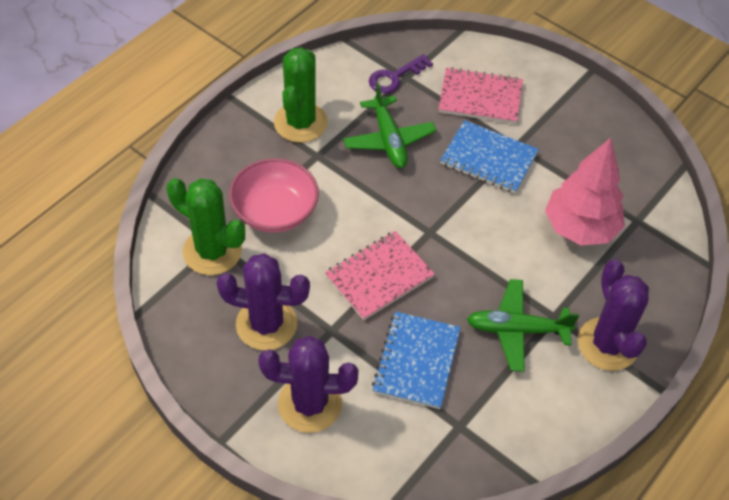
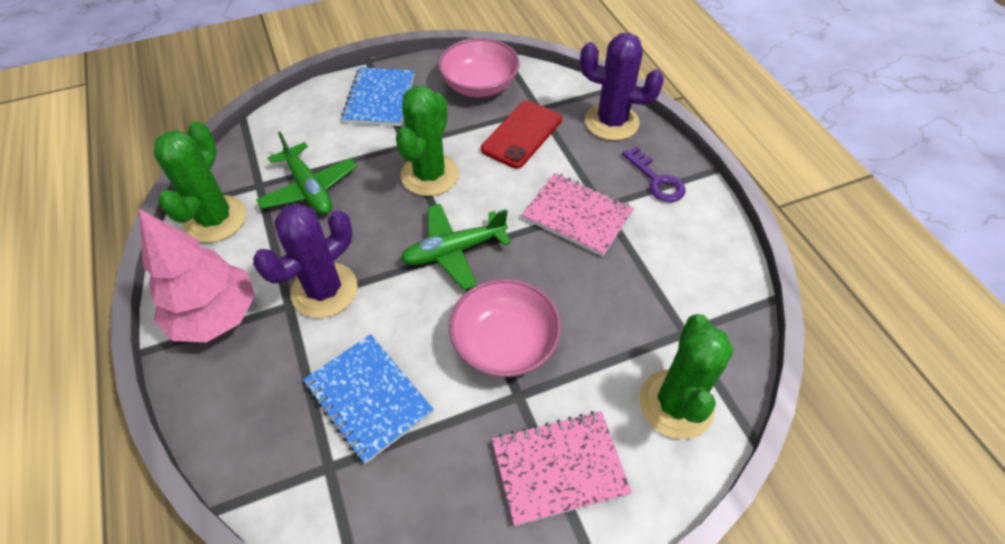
green cactus: [167,178,245,275] [274,47,328,143] = 2 -> [154,121,246,243] [396,86,459,196] [639,314,734,439] = 3
pink bowl: [229,158,319,233] = 1 -> [438,38,520,97] [449,279,561,377] = 2
purple cactus: [217,254,310,350] [258,336,358,433] [577,259,649,371] = 3 -> [253,204,358,318] [580,33,664,141] = 2
red phone: none = 0 -> [481,101,562,169] = 1

